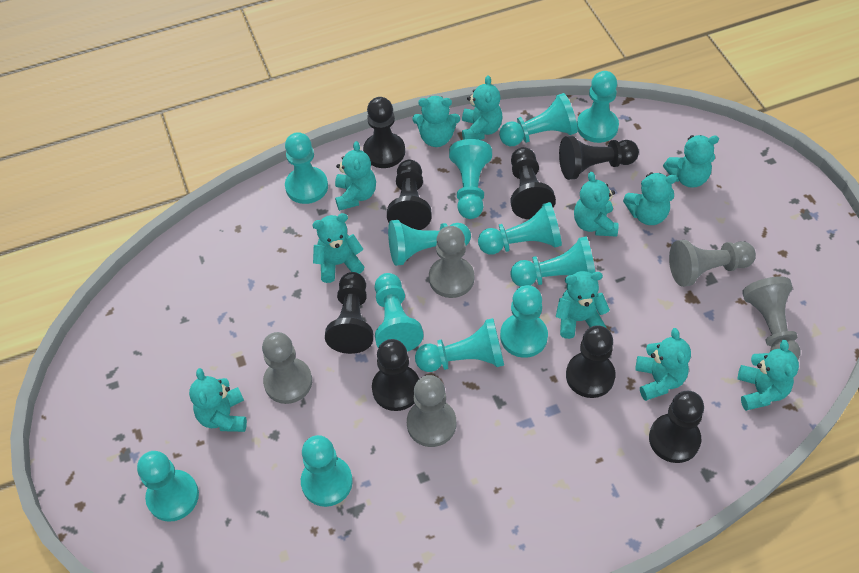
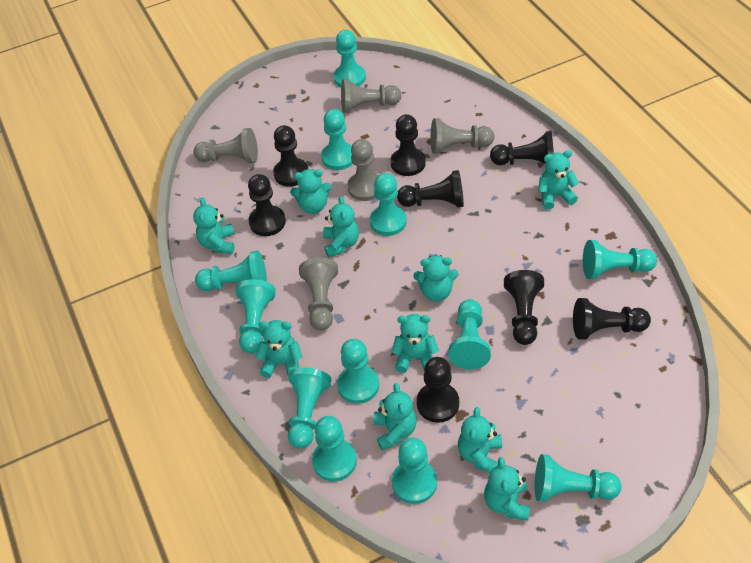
turquoise teddy bear: [189,368,247,432] [312,213,364,283] [335,141,376,211] [412,96,460,147] [462,75,503,140] [556,271,610,339] [574,172,618,237] [623,172,677,225] [635,328,691,401] [663,135,719,188] [738,340,799,411] = 11 -> [193,197,235,254] [255,320,302,378] [290,169,332,214] [323,196,359,257] [373,383,417,451] [391,314,439,373] [413,254,458,302] [458,407,502,473] [484,457,530,521] [538,150,579,210] = 10

